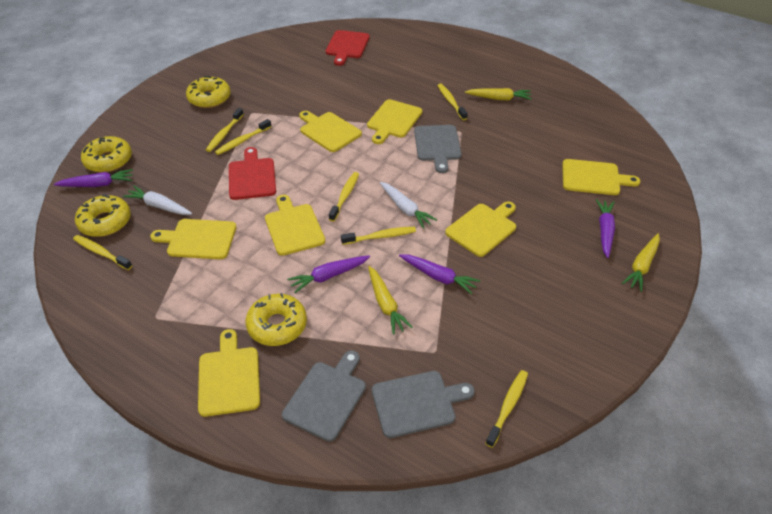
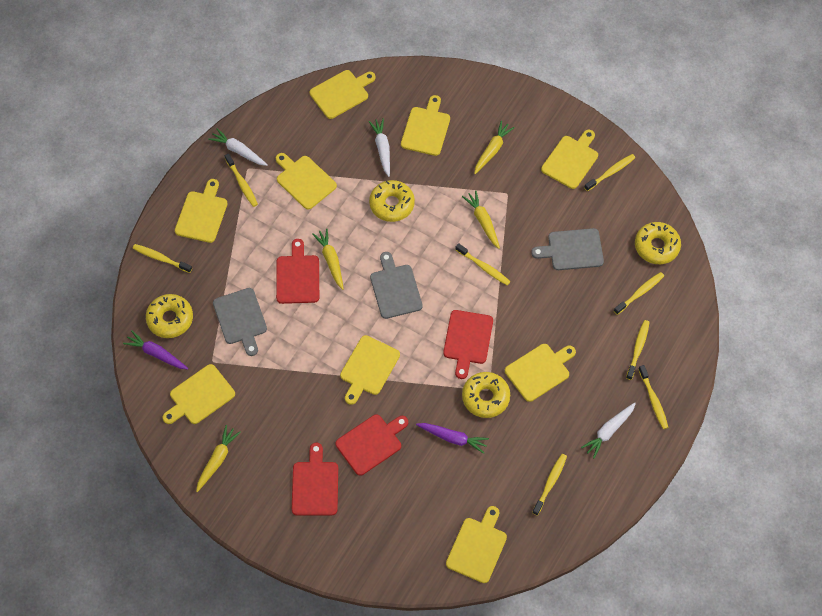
purple carrot: [54,169,133,187] [287,255,370,293] [399,254,480,294] [596,199,615,258] = 4 -> [123,331,188,370] [416,423,489,454] = 2
red cutting board: [229,147,276,200] [326,30,370,66] = 2 -> [276,239,319,304] [292,443,338,516] [335,414,408,476] [443,310,493,379] = 4
white carrot: [123,186,192,215] [380,182,437,229] = 2 -> [208,128,267,166] [368,118,390,177] [581,403,636,458] = 3
yellow carrot: [368,266,413,335] [465,88,532,101] [622,233,660,292] = 3 -> [196,425,241,492] [312,228,344,290] [462,190,500,249] [474,121,515,174] = 4
yellow cutting board: [150,219,236,259] [198,329,260,417] [265,195,325,256] [299,111,362,152] [367,99,422,144] [445,201,516,257] [562,159,640,195] = 7 -> [163,364,235,424] [175,179,228,243] [276,153,337,210] [310,70,376,119] [340,335,400,405] [401,95,450,156] [446,506,507,583] [505,344,576,402] [541,130,598,189] = 9
yellow toothbrush: [73,235,132,270] [206,108,244,152] [215,119,272,155] [329,172,359,222] [341,227,416,245] [437,83,468,120] [485,370,528,448] = 7 -> [133,244,192,273] [225,154,258,207] [455,243,511,285] [532,454,567,516] [584,154,635,191] [614,272,664,315] [626,320,650,380] [638,365,669,429] = 8

